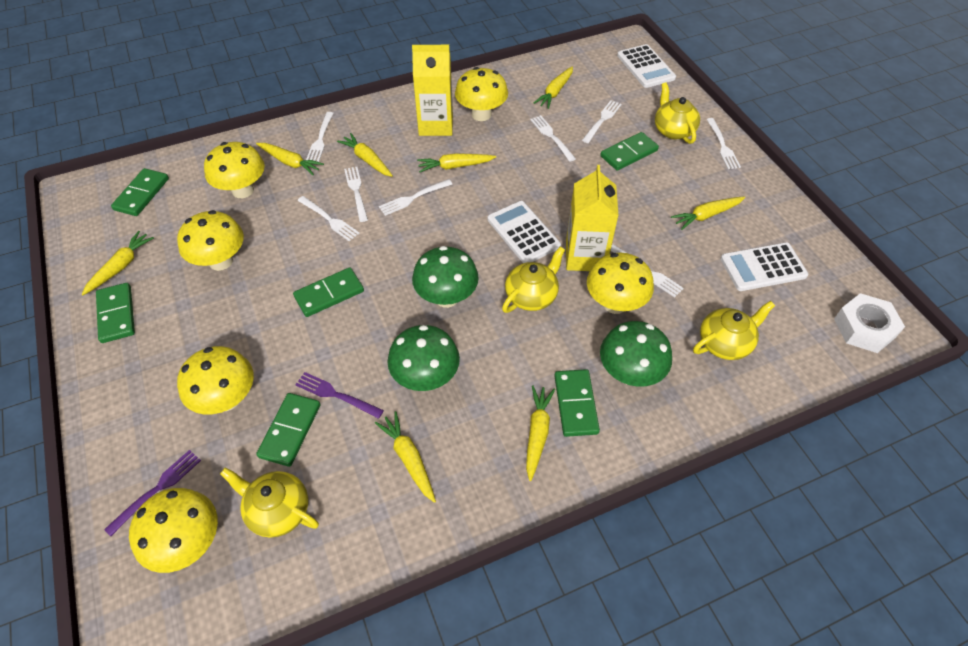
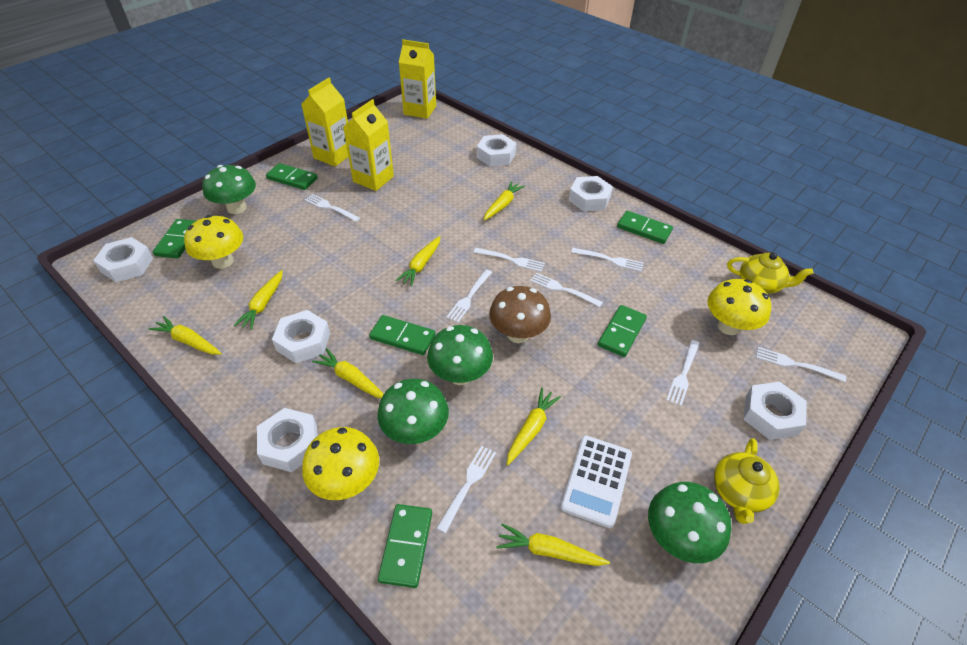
brown mushroom: none = 0 -> [489,286,551,343] = 1
green mushroom: [388,325,460,391] [412,246,479,308] [600,321,672,387] = 3 -> [202,165,256,214] [377,379,449,444] [427,325,493,385] [648,482,731,563] = 4
purple fork: [104,450,201,536] [295,372,384,419] = 2 -> none = 0
white calculator: [488,201,561,263] [617,44,676,88] [720,242,808,291] = 3 -> [560,435,632,528] = 1
white nut: [834,293,905,353] = 1 -> [93,237,153,282] [257,408,318,472] [272,310,330,363] [477,134,516,166] [569,176,613,212] [743,382,807,440] = 6
yellow carrot: [82,231,154,295] [256,143,324,175] [337,133,393,177] [375,411,436,503] [417,153,496,172] [526,385,555,481] [534,66,573,109] [671,197,745,230] = 8 -> [149,316,222,355] [234,270,283,330] [312,348,384,398] [395,236,440,287] [484,181,525,221] [496,523,610,566] [506,388,561,465] = 7
yellow carton: [412,45,453,136] [566,165,619,271] = 2 -> [301,78,348,167] [343,99,394,191] [399,39,436,119] = 3
yellow mushroom: [129,488,218,573] [177,210,244,271] [177,346,254,414] [204,142,265,198] [455,67,508,121] [587,253,654,314] = 6 -> [184,215,243,269] [302,427,379,500] [707,279,771,335] = 3
yellow teapot: [220,468,319,537] [502,247,565,313] [655,82,700,144] [693,301,775,360] = 4 -> [714,438,780,524] [727,253,813,294] = 2

